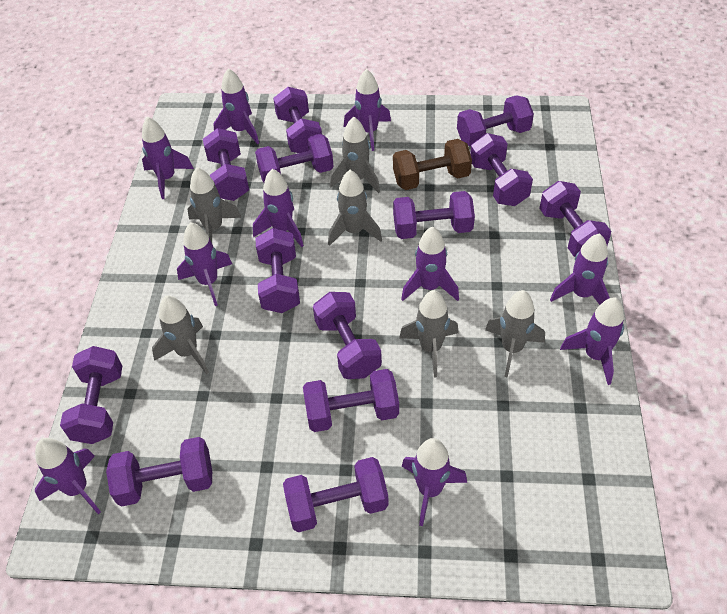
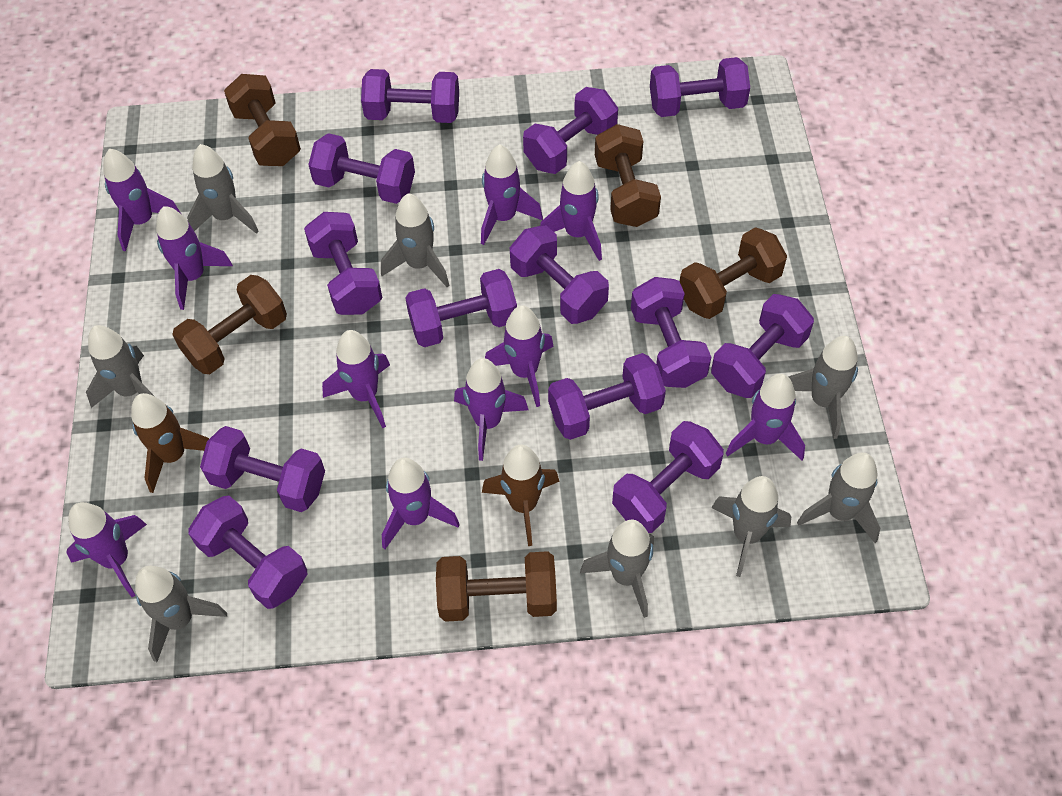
brown dumbbell: [393,139,472,190] = 1 -> [172,275,287,374] [224,74,301,166] [436,551,557,622] [595,124,661,227] [680,227,787,319] = 5
brown rocket: none = 0 -> [131,393,209,493] [482,445,560,546] = 2
grey rocket: [152,295,209,374] [187,167,241,243] [328,170,382,246] [330,117,380,193] [399,290,459,378] [485,290,545,378] = 6 -> [86,325,155,408] [135,566,227,662] [187,144,259,234] [381,193,449,287] [580,520,654,618] [711,476,791,577] [789,336,858,439] [797,452,881,543] = 8

